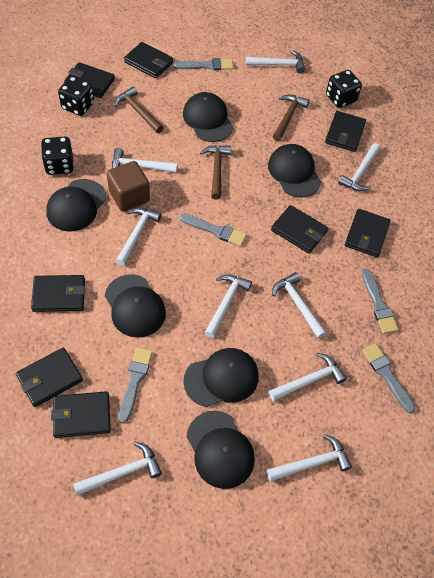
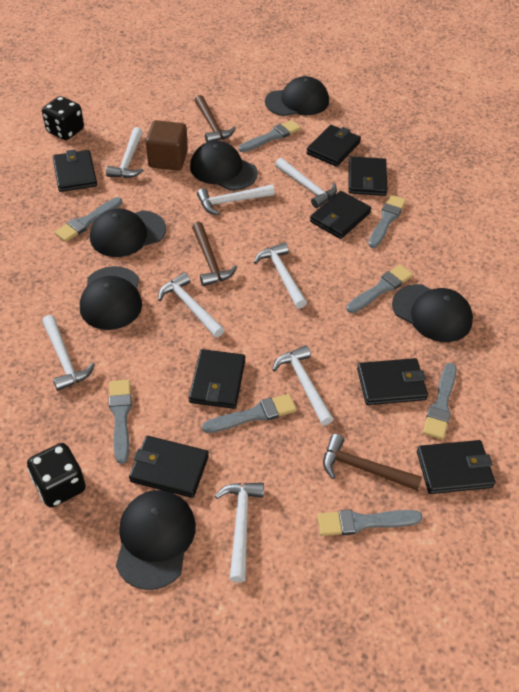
black dice: [41,136,74,175] [58,76,94,116] [326,70,362,108] = 3 -> [27,443,86,507] [42,96,84,140] = 2
grey brush: [118,347,153,424] [173,58,233,70] [179,213,247,246] [362,269,398,334] [362,343,415,413] = 5 -> [54,197,122,242] [109,380,132,464] [202,394,297,433] [239,120,301,152] [317,509,423,536] [346,265,413,313] [368,195,406,248] [423,363,457,440] = 8
white hammer: [73,442,162,495] [112,148,178,173] [116,208,161,266] [205,274,252,338] [246,51,305,73] [267,434,352,481] [269,353,347,401] [272,272,327,339] [338,143,381,192] = 9 -> [42,315,95,391] [106,127,143,178] [158,273,224,338] [197,185,275,215] [215,483,264,583] [254,242,307,309] [272,345,334,426] [275,158,337,208] = 8

